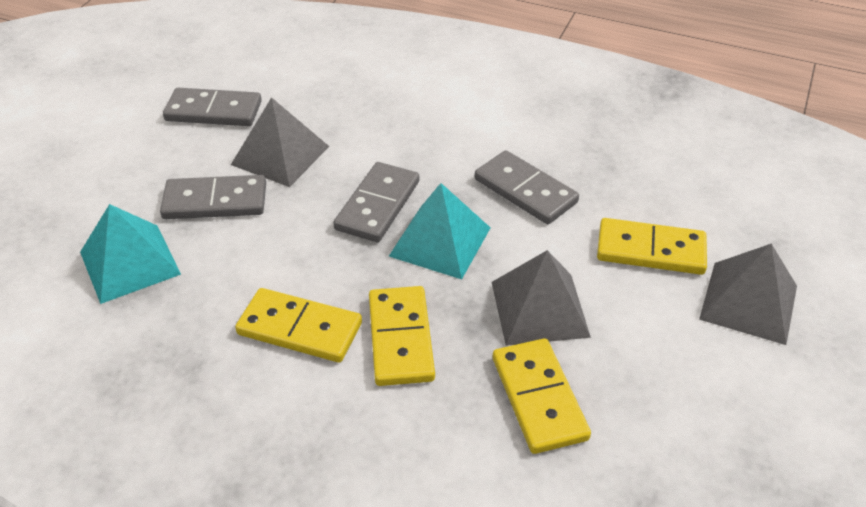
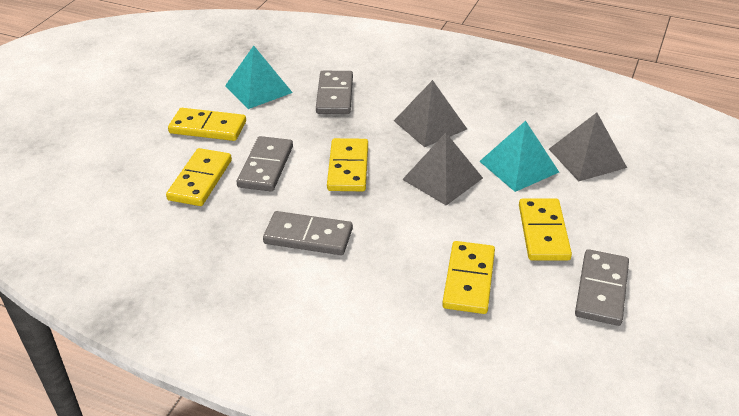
yellow domino: [235,288,362,363] [369,286,435,386] [493,339,591,454] [597,218,707,275] = 4 -> [166,148,232,206] [168,108,246,141] [327,138,368,191] [442,241,495,314] [519,198,572,261] = 5

